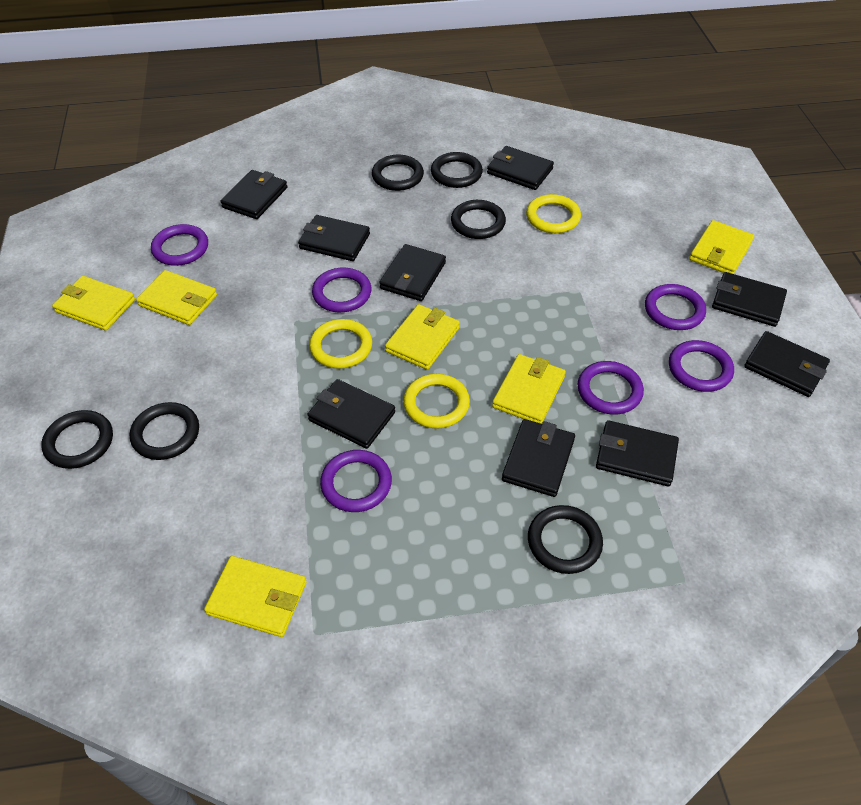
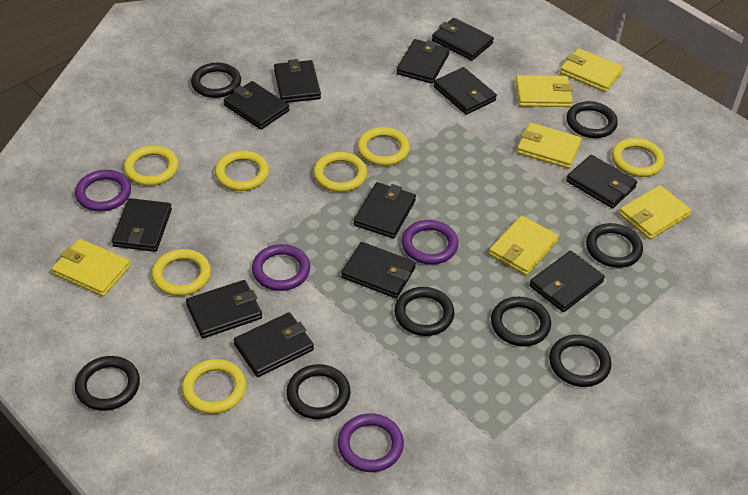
black ring: [41,410,113,469] [130,402,199,460] [372,155,424,191] [431,152,483,188] [451,200,506,239] [528,505,603,574] = 6 -> [75,356,140,411] [191,63,241,98] [286,364,351,419] [394,287,454,336] [491,297,551,346] [549,335,612,387] [567,101,618,138] [586,223,643,268] = 8
black wallet: [221,170,287,219] [298,215,370,261] [307,379,395,449] [379,244,446,301] [487,146,554,190] [502,419,575,497] [596,420,679,486] [712,272,787,327] [744,331,830,397] = 9 -> [112,198,172,252] [186,280,262,338] [224,81,289,130] [234,312,314,377] [274,59,321,103] [341,242,416,298] [354,182,416,239] [396,39,450,84] [432,18,494,61] [433,67,497,115] [529,251,605,312] [566,155,637,208] = 12
purple ring: [151,224,208,266] [312,268,371,312] [320,450,392,512] [578,361,644,414] [645,284,706,330] [669,340,734,392] = 6 -> [75,170,131,212] [252,244,310,291] [338,413,404,472] [402,220,458,265] = 4
yellow ring: [309,319,372,369] [403,374,470,429] [526,194,581,233] = 3 -> [124,146,178,186] [152,249,211,296] [182,359,246,414] [215,151,269,191] [313,152,367,192] [357,127,410,166] [612,138,665,177] = 7

